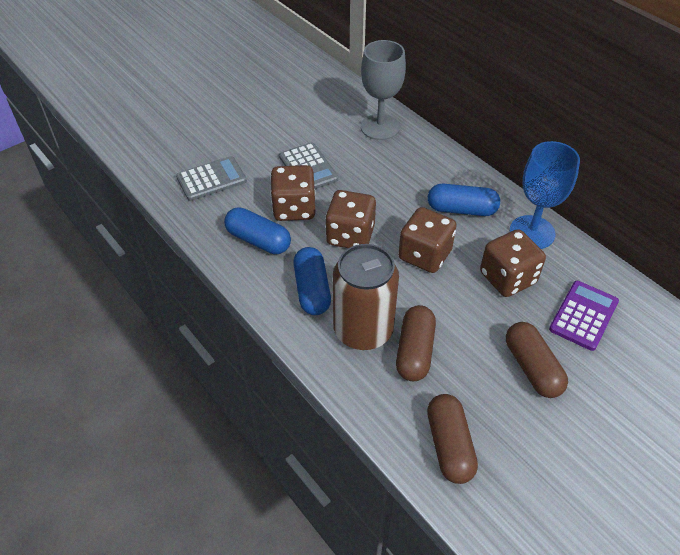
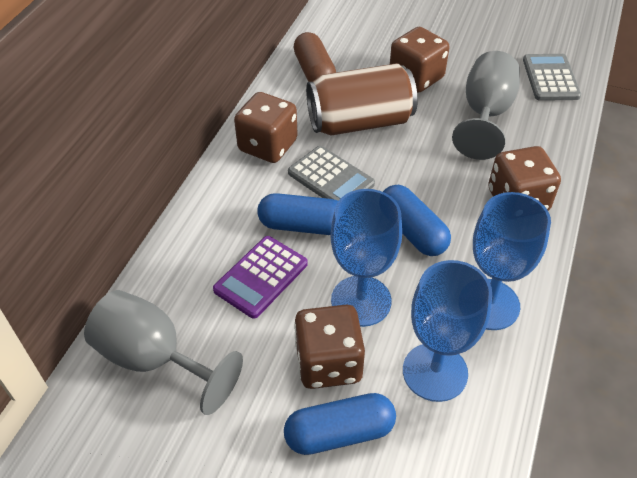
blue goblet: [510,141,580,249] = 1 -> [331,189,402,327] [403,260,492,402] [473,192,551,330] = 3
brown capsule: [396,305,436,381] [427,394,478,484] [506,322,568,398] = 3 -> [294,32,336,82] = 1
grey goblet: [361,40,406,140] = 1 -> [84,290,243,415] [452,51,520,160] = 2

